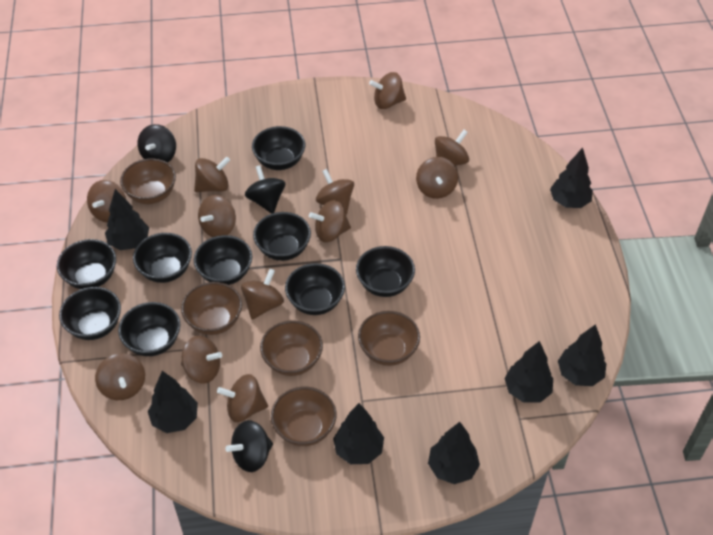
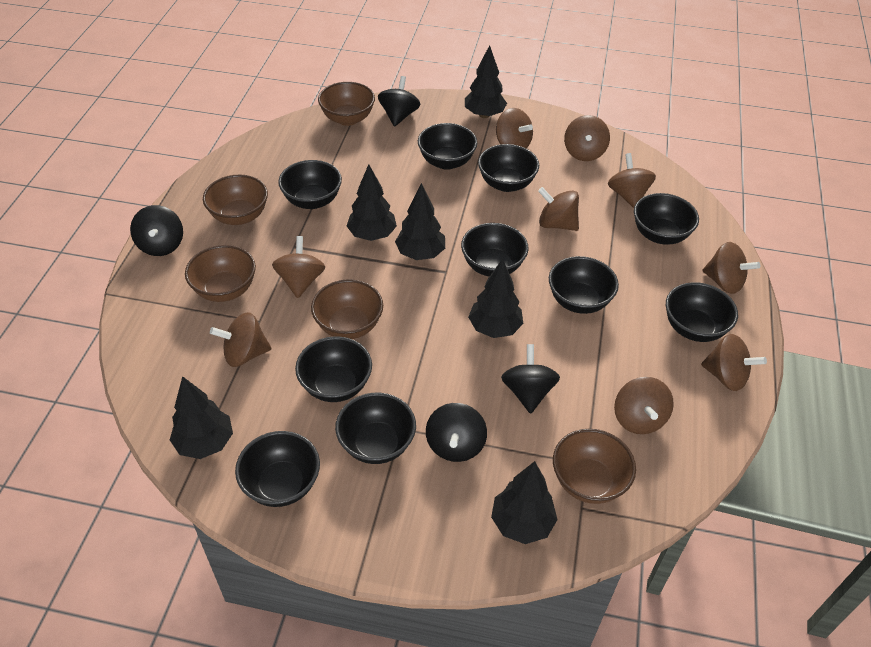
black bowl: [57,239,116,289] [59,287,121,340] [118,302,181,356] [133,233,192,283] [194,235,252,285] [252,126,305,170] [253,212,311,261] [285,263,345,315] [356,246,415,297] = 9 -> [235,431,320,507] [278,160,342,209] [295,336,372,402] [335,393,416,464] [418,123,477,170] [461,223,528,276] [478,144,539,192] [549,256,619,314] [634,193,699,245] [666,282,738,342] = 10
black spinning top: [138,124,176,163] [225,420,273,472] [245,165,285,214] = 3 -> [130,205,183,256] [378,76,420,127] [426,403,487,462] [501,344,560,414] = 4
black tree: [105,189,149,250] [148,371,198,433] [333,403,384,464] [428,422,480,484] [504,341,553,403] [550,147,593,208] [558,324,606,386] = 7 -> [170,376,233,459] [347,164,397,241] [395,183,445,260] [465,45,507,118] [468,259,523,338] [491,461,558,544] = 6
brown spinning top: [87,180,126,222] [95,353,145,400] [181,336,222,384] [194,157,230,192] [198,195,236,237] [217,374,268,422] [241,269,284,319] [309,200,351,242] [316,169,354,215] [369,72,406,109] [416,157,458,199] [435,130,469,166] = 12 -> [210,312,271,367] [272,236,325,298] [496,108,533,149] [538,187,579,231] [564,115,610,161] [608,153,656,208] [614,377,674,434] [701,334,767,391] [702,242,761,294] = 9

